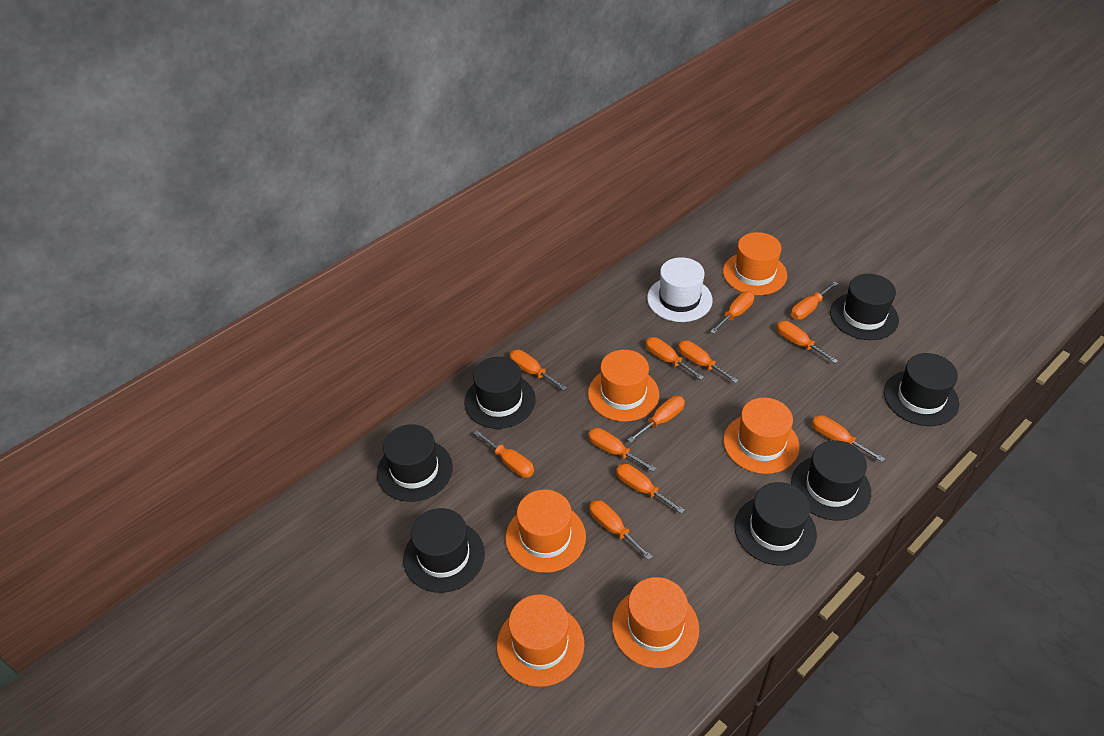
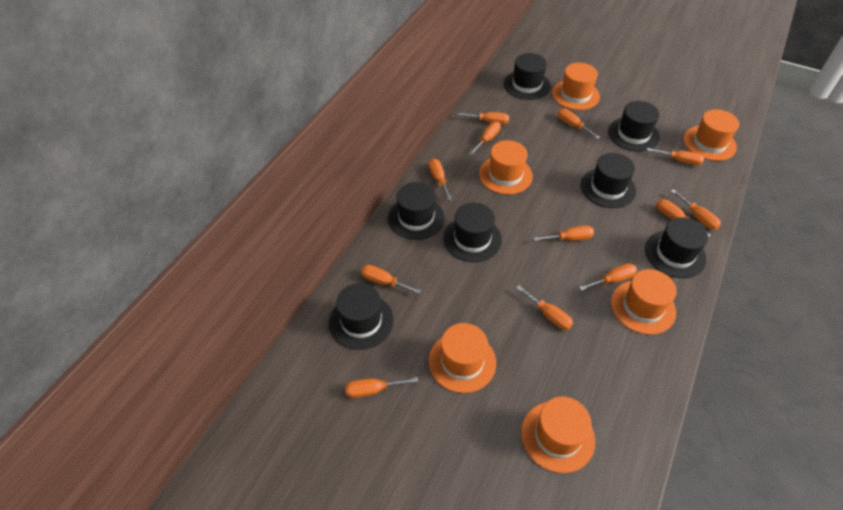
white hat: [647,257,713,322] = 1 -> none = 0

